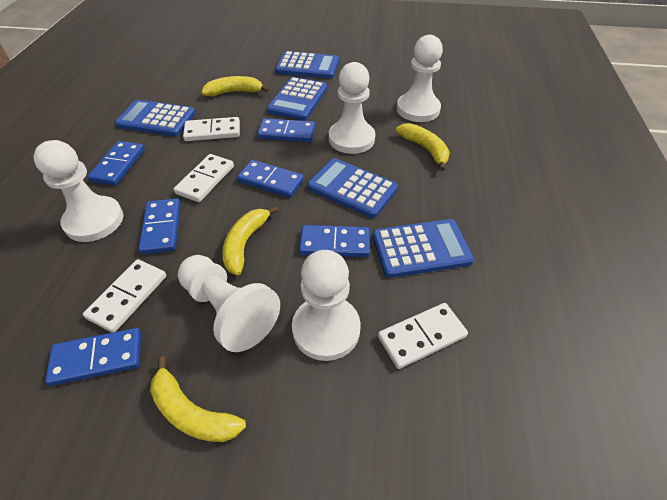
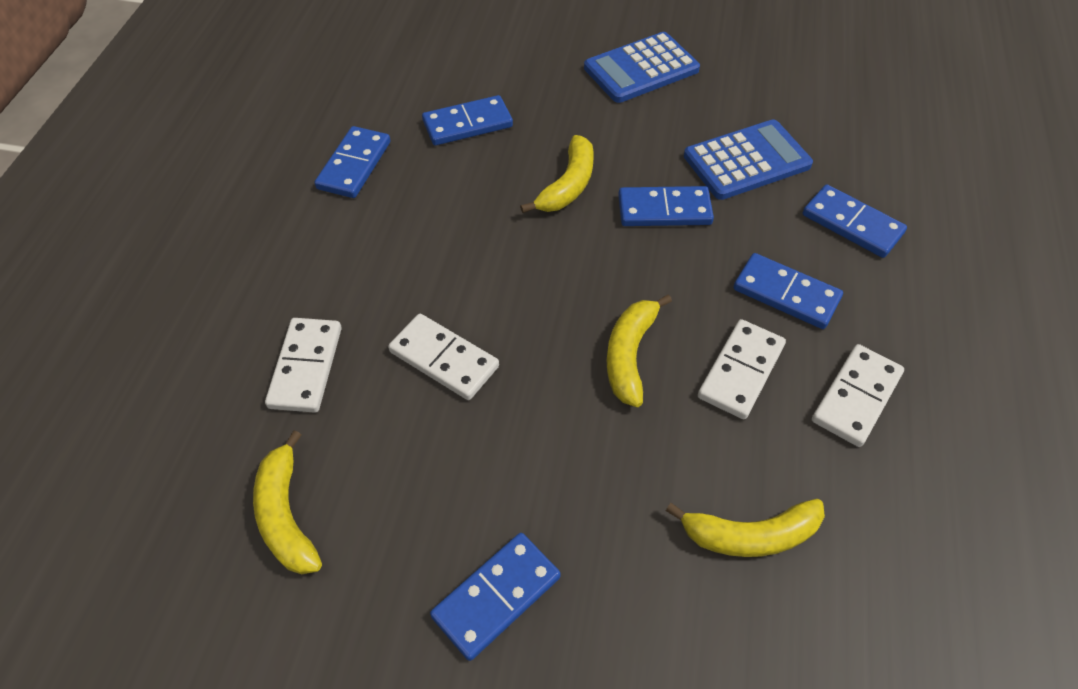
blue calculator: [115,100,195,136] [267,77,327,120] [275,51,339,79] [307,158,398,218] [372,219,474,278] = 5 -> [584,32,700,103] [684,119,813,200] = 2
white pawn: [33,140,123,242] [178,255,280,352] [292,250,361,361] [329,62,375,154] [397,35,443,122] = 5 -> none = 0

